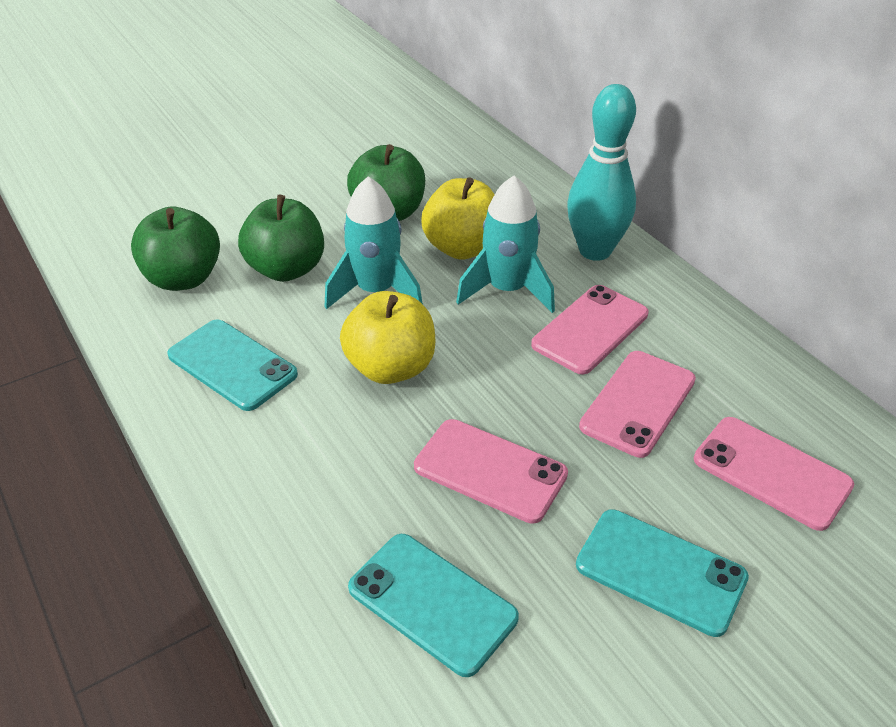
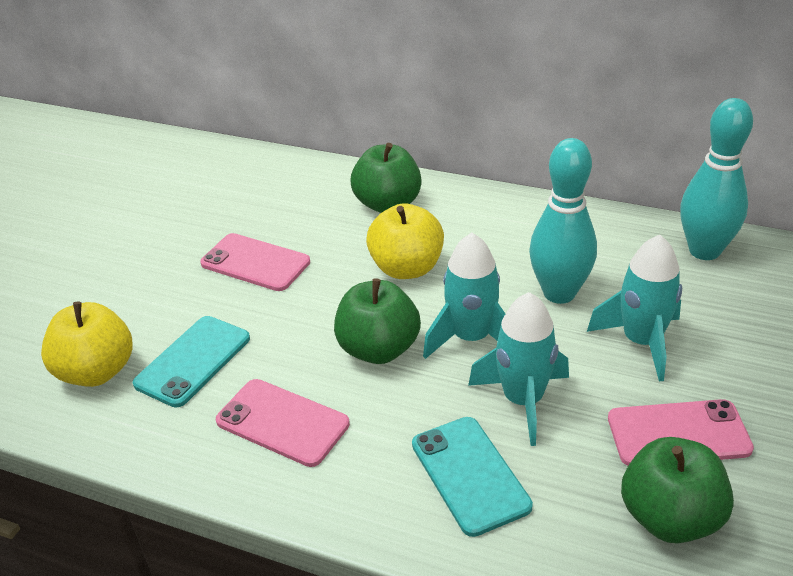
pink phone: [414,419,568,524] [531,285,649,375] [579,351,696,458] [694,417,854,531] = 4 -> [200,233,310,291] [216,379,350,467] [608,399,754,466] = 3
turquoise bowling pin: [567,84,636,261] = 1 -> [529,138,597,304] [680,98,753,260] = 2
turquoise phone: [167,319,298,411] [348,534,519,677] [576,509,749,637] = 3 -> [132,316,250,407] [412,417,533,537] = 2
turquoise rocket: [325,176,423,309] [456,176,555,313] = 2 -> [423,233,505,359] [468,292,569,446] [587,235,682,382] = 3

